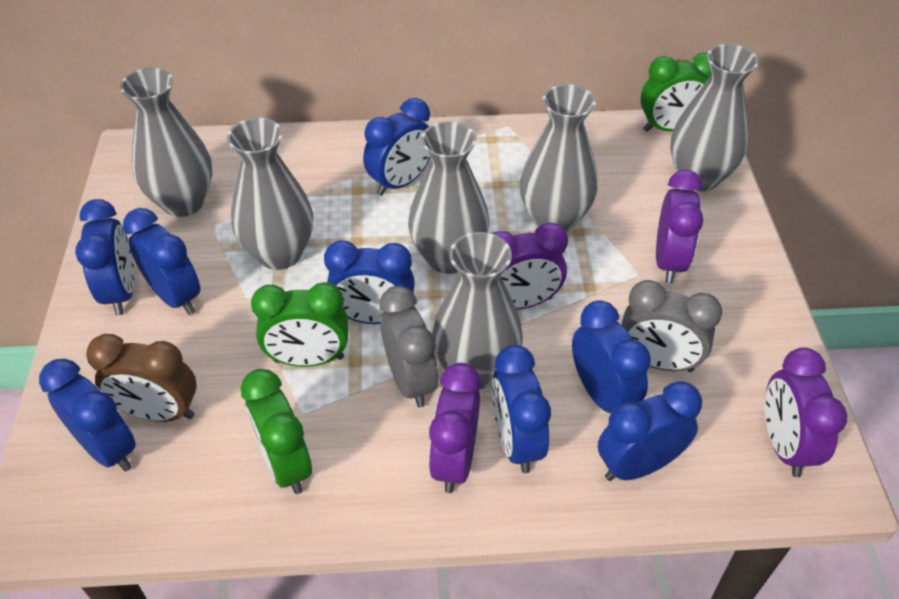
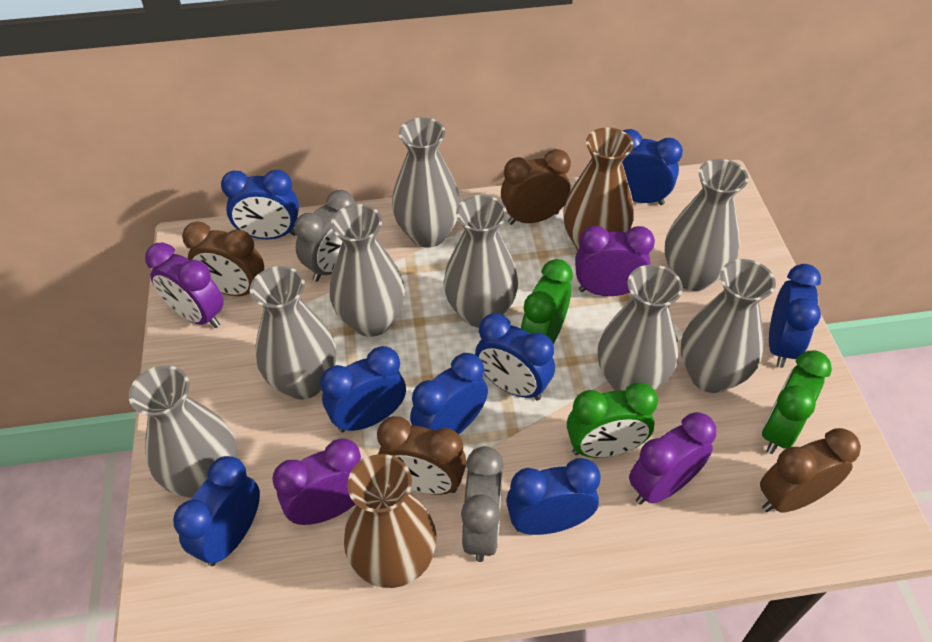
brown clock: [86,334,197,422] = 1 -> [182,222,264,296] [377,416,466,495] [501,149,571,225] [760,428,861,512] = 4
brown vase: none = 0 -> [344,454,437,588] [563,127,634,251] = 2
grey vase: [120,68,212,217] [227,118,313,270] [408,121,490,274] [432,232,523,389] [520,84,598,232] [670,44,758,191] = 6 -> [129,365,237,498] [250,266,336,399] [330,204,405,337] [392,117,461,248] [444,195,518,327] [598,265,683,391] [665,159,749,291] [681,259,776,393] = 8

